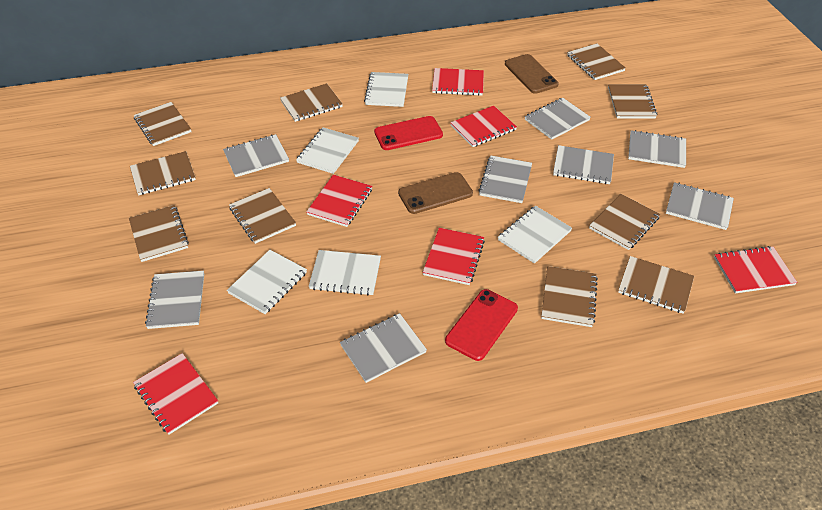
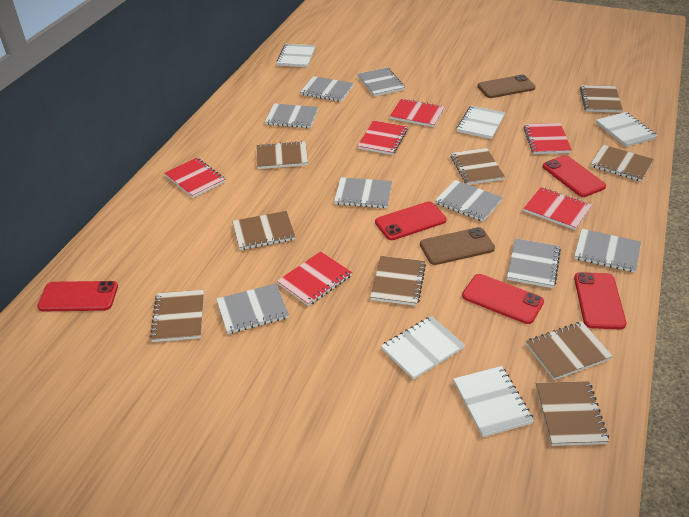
brown notebook: [129,205,189,262] [130,151,196,195] [134,102,191,146] [229,188,296,244] [280,84,343,122] [541,266,598,327] [567,44,626,80] [589,194,660,250] [608,84,657,119] [618,256,694,314] = 10 -> [150,290,204,342] [232,211,296,250] [257,141,308,169] [370,256,426,306] [451,148,505,185] [526,322,613,380] [536,381,609,446] [580,85,623,113] [590,145,654,182] = 9
red phone: [374,116,443,150] [445,289,518,361] = 2 -> [37,281,118,311] [375,201,446,240] [462,274,544,324] [543,155,606,197] [574,272,627,329] = 5

